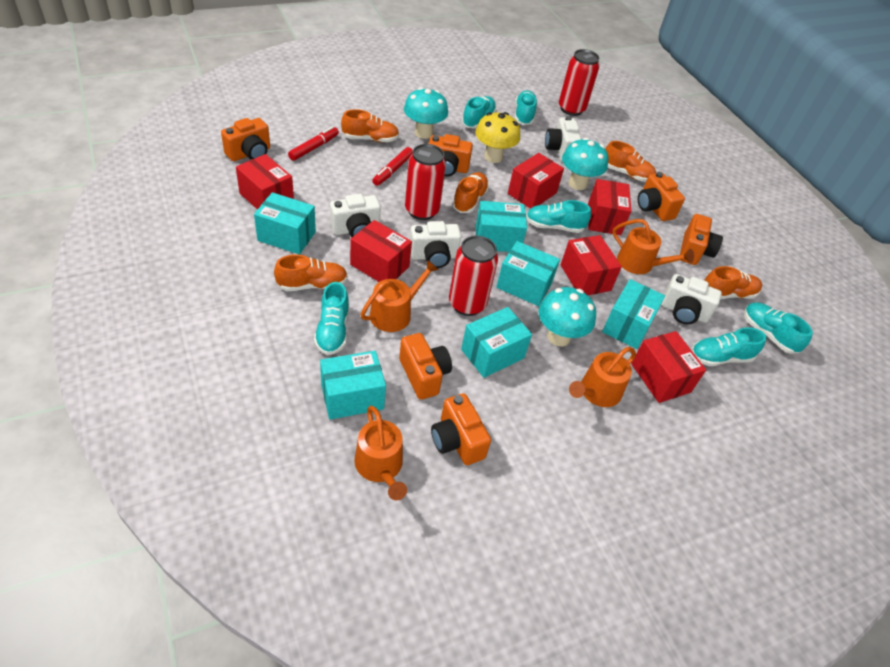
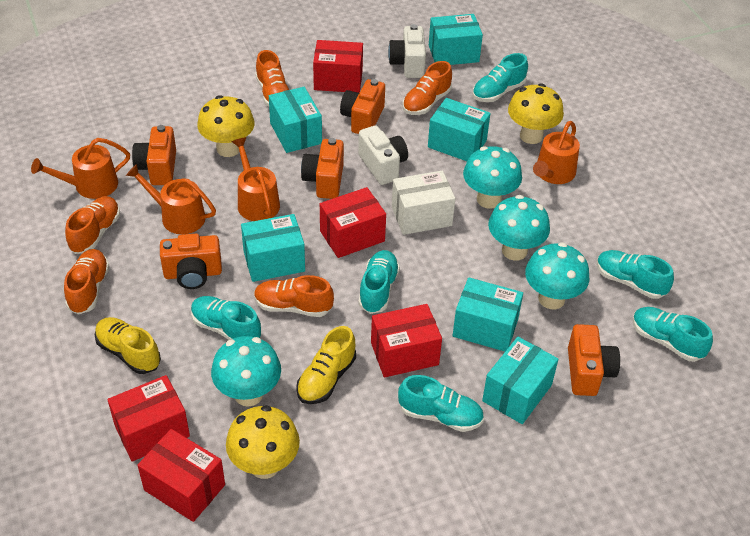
orange camera: [221,118,270,161] [399,333,452,400] [429,134,473,177] [431,393,491,465] [638,172,685,221] [680,214,723,265] = 6 -> [132,125,176,185] [160,234,222,289] [301,138,344,199] [340,79,385,134] [568,324,620,396] = 5
red box: [236,154,294,210] [350,220,412,282] [508,153,564,209] [561,235,622,295] [588,179,631,235] [631,331,706,403] = 6 -> [108,375,190,461] [137,429,225,522] [313,40,363,93] [320,187,386,258] [371,304,442,377] = 5
red can: [405,144,446,220] [449,236,498,316] [559,49,599,116] = 3 -> none = 0
red marker: [288,126,339,161] [372,147,413,186] = 2 -> none = 0
turquoise mushroom: [404,87,448,139] [539,287,596,346] [562,138,608,190] = 3 -> [211,336,281,407] [463,146,522,209] [488,195,550,261] [525,242,589,309] = 4
white box: none = 0 -> [392,171,455,235] = 1
white camera: [330,194,381,237] [410,221,461,268] [545,116,582,162] [661,274,722,324] = 4 -> [358,125,408,185] [388,24,426,78] = 2
yellow mushroom: [475,112,520,163] = 1 -> [197,95,255,157] [226,405,300,479] [508,83,564,144] = 3
yellow shoe: none = 0 -> [95,317,161,374] [296,326,356,404] = 2

